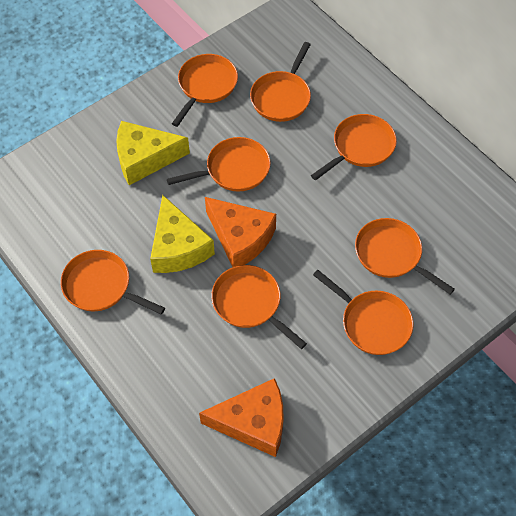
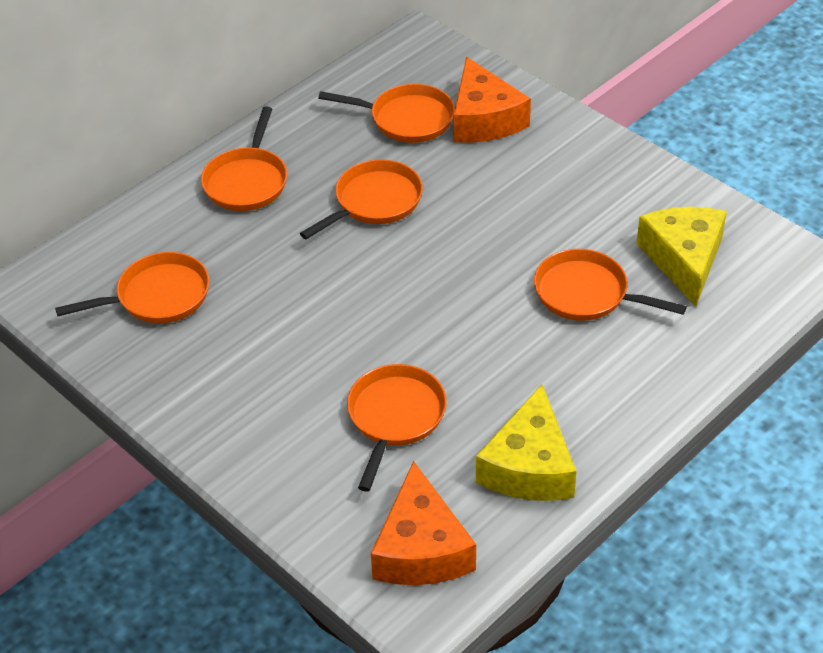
orange pan: [61,250,165,315] [167,137,271,192] [172,54,238,127] [211,265,307,349] [250,42,311,122] [311,114,397,180] [313,270,414,355] [355,218,455,295] = 8 -> [55,252,210,323] [201,107,287,211] [300,159,423,239] [318,84,455,143] [347,364,447,492] [534,249,687,321] = 6

